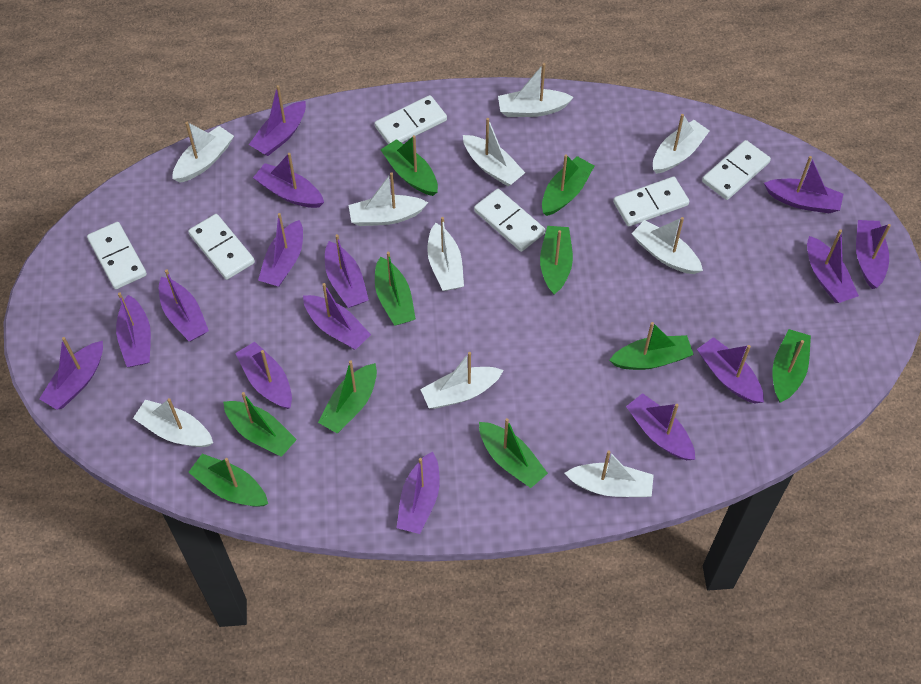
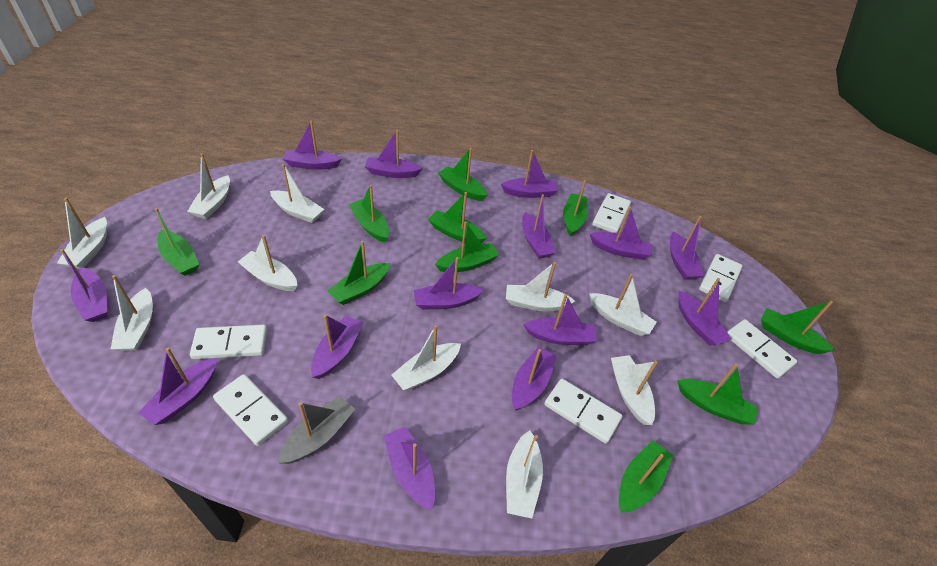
grey boat: none = 0 -> [278,396,355,464] = 1
purple boat: [39,337,103,410] [116,292,151,367] [159,269,209,341] [235,342,292,409] [249,85,306,156] [253,153,324,208] [258,213,303,287] [303,283,371,350] [325,234,369,308] [397,451,440,534] [626,393,695,460] [697,337,764,403] [764,156,843,213] [807,229,859,303] [856,220,891,289] = 15 -> [60,249,107,322] [138,348,217,425] [283,121,342,170] [311,315,363,379] [365,130,423,178] [384,427,435,511] [413,257,484,310] [501,150,558,198] [512,347,557,410] [522,194,556,259] [524,294,597,345] [590,206,652,260] [670,216,704,280] [678,278,731,346] = 14

